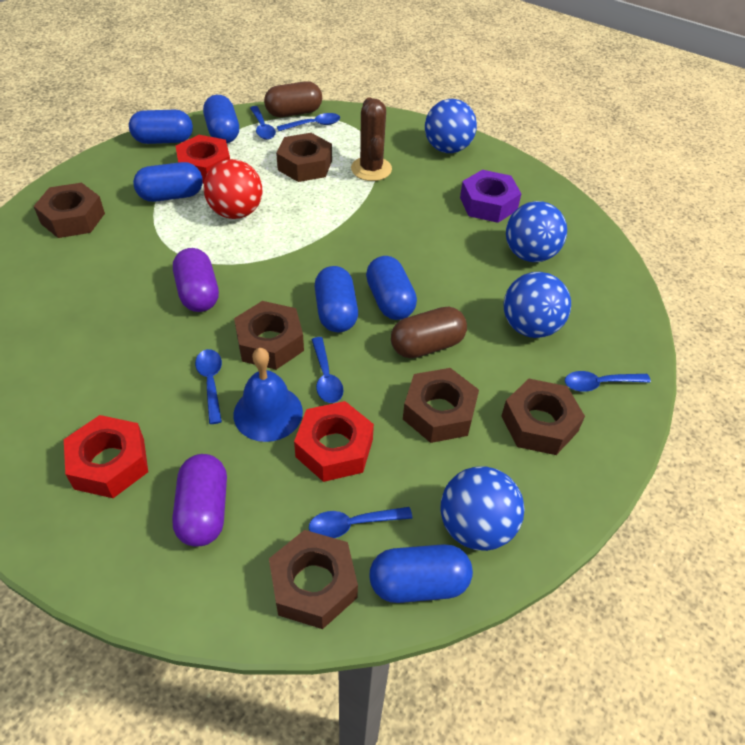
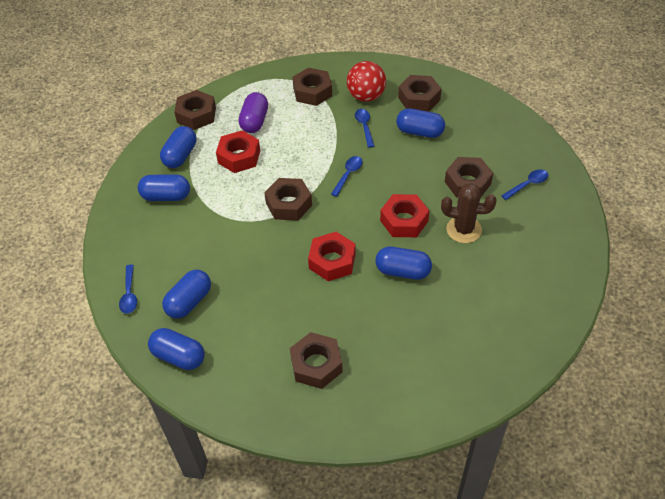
blue ball: [425,99,477,153] [441,466,525,551] [504,272,571,338] [506,201,567,262] = 4 -> none = 0
blue bell: [234,348,303,442] = 1 -> none = 0
blue spoon: [195,349,222,424] [250,106,276,140] [277,113,340,131] [309,507,412,538] [311,337,344,403] [565,371,651,392] = 6 -> [119,265,137,314] [331,156,363,197] [355,109,374,148] [501,169,548,200] = 4
brown capsule: [264,81,322,117] [391,307,467,358] = 2 -> none = 0
purple capsule: [172,454,227,547] [173,248,219,312] = 2 -> [239,92,268,133] = 1
purple nut: [460,170,521,223] = 1 -> none = 0

